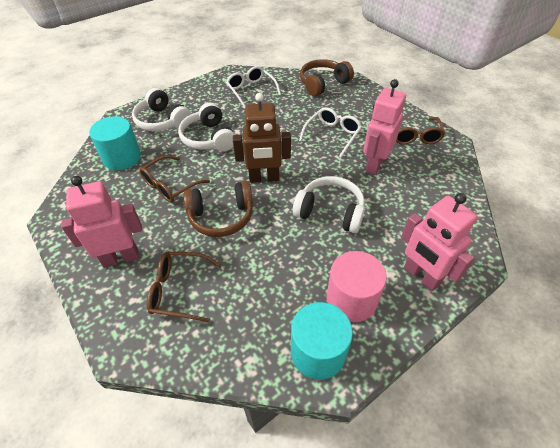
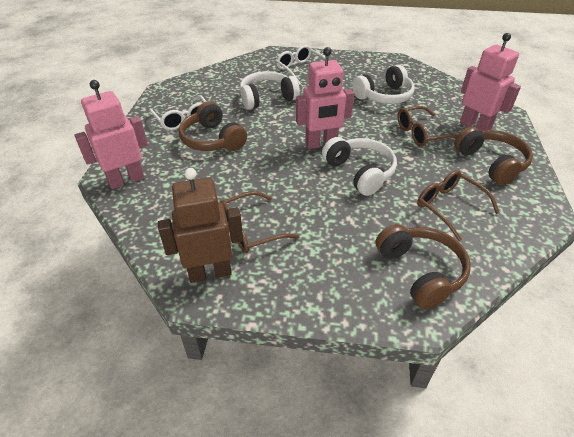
brown headphones: [183,181,253,237] [300,59,354,96] = 2 -> [179,101,247,151] [375,224,471,309] [454,126,533,185] = 3
pink cylinder: [327,251,387,322] = 1 -> none = 0
turquoise cylinder: [89,116,141,170] [291,302,353,380] = 2 -> none = 0

